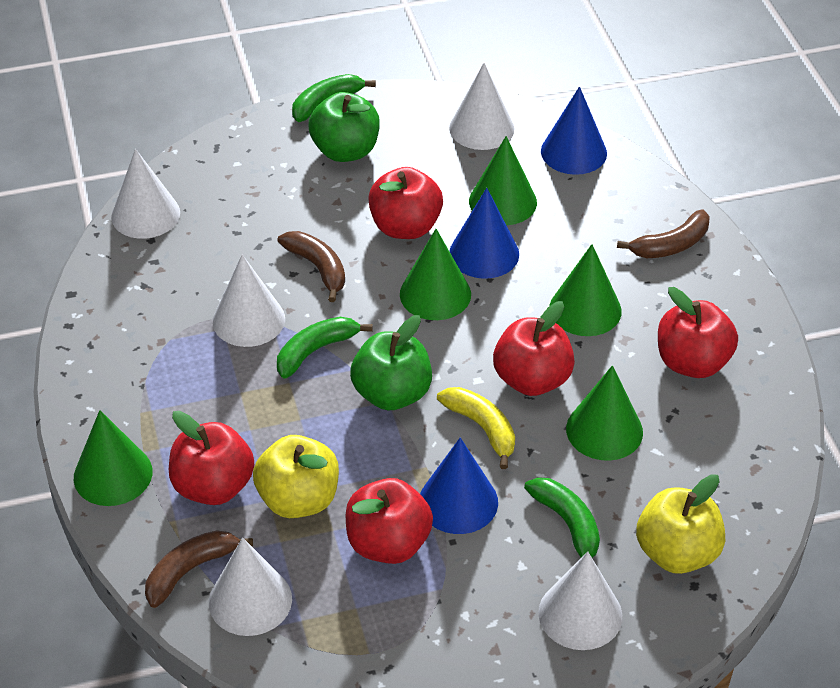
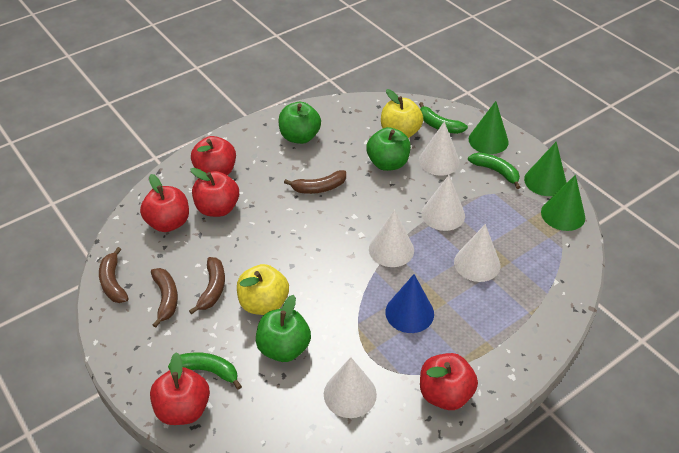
blue cone: [420,438,498,534] [449,188,519,279] [541,87,607,175] = 3 -> [385,274,434,333] = 1
brown banana: [145,530,253,608] [278,231,345,302] [617,210,710,258] = 3 -> [99,247,129,303] [151,268,178,328] [189,257,225,315] [284,170,346,194] = 4
green apple: [308,92,380,162] [350,315,432,410] = 2 -> [256,295,311,362] [278,102,321,144] [366,127,411,171] = 3
green cone: [74,410,152,506] [400,229,471,320] [469,136,537,225] [550,244,622,336] [566,365,643,461] = 5 -> [469,101,509,154] [524,141,567,196] [541,175,585,231] = 3
yellow banana: [437,387,515,469] = 1 -> none = 0

